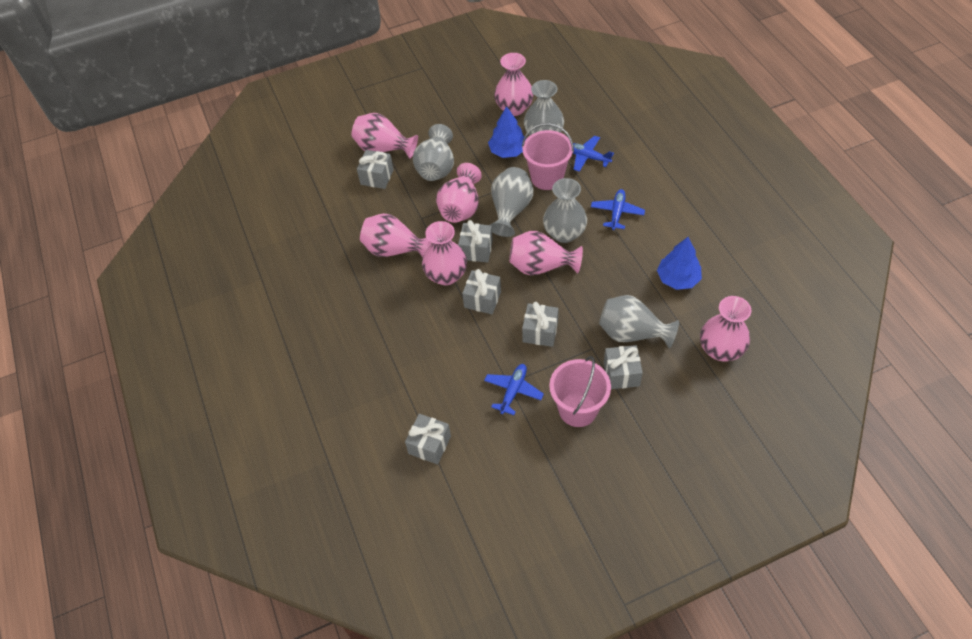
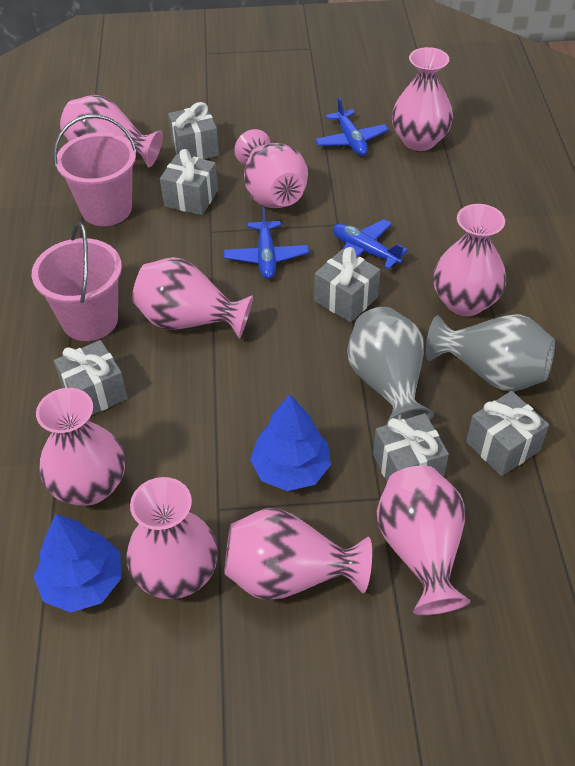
grey vase: [413,124,454,181] [490,167,534,237] [524,80,564,136] [543,178,587,243] [599,295,679,348] = 5 -> [347,307,434,425] [426,314,555,391] = 2
pink vase: [352,113,418,159] [360,213,431,258] [422,221,467,285] [436,163,482,223] [494,53,534,116] [509,231,583,276] [700,296,751,361] = 7 -> [36,388,125,506] [60,95,163,167] [126,477,218,599] [132,257,253,339] [225,508,372,601] [234,129,308,208] [376,465,470,615] [392,47,453,151] [433,204,506,316] = 9

